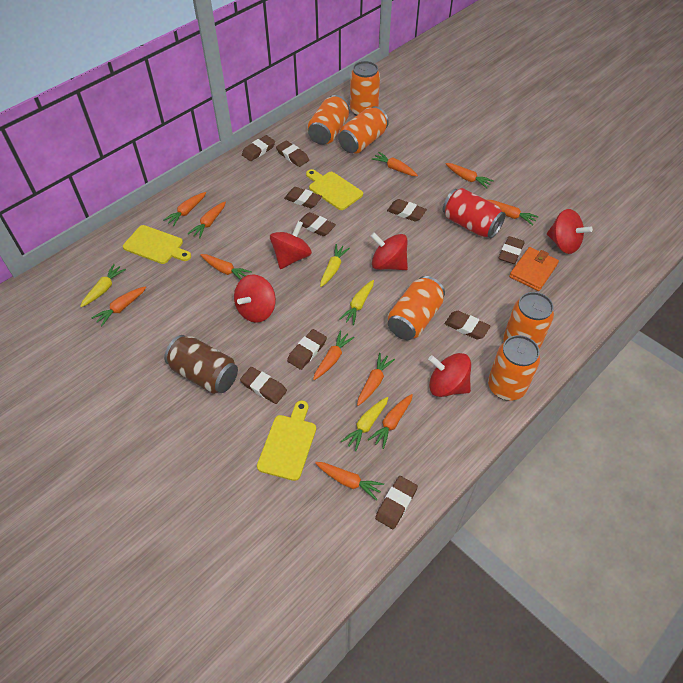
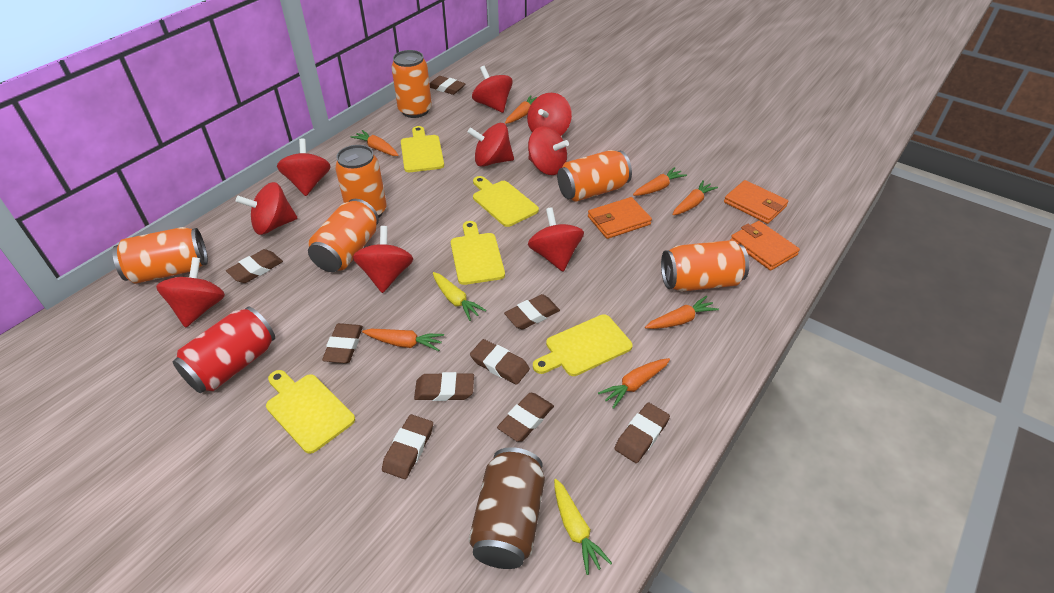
brown eraser: [240,367,287,404] [242,135,275,161] [276,141,309,167] [284,187,322,208] [287,329,327,370] [300,212,336,236] [375,476,418,529] [387,199,427,222] [445,311,490,339] [498,236,525,264] = 10 -> [226,249,283,283] [322,323,363,363] [382,414,433,479] [414,372,474,401] [430,76,466,95] [470,339,530,385] [497,393,554,442] [504,294,560,330] [614,402,670,463] = 9
orange carrot: [92,286,146,327] [163,192,206,226] [188,202,226,239] [200,254,252,280] [313,331,355,380] [315,462,384,501] [357,353,395,406] [368,394,413,449] [371,152,418,176] [446,163,494,189] [487,200,539,225] = 11 -> [351,130,399,156] [362,329,444,351] [505,95,537,124] [598,358,670,409] [633,167,687,196] [645,296,719,329] [672,180,718,215] = 7
orange wallet: [509,247,559,291] = 1 -> [588,197,652,239] [724,180,788,224] [730,221,800,271] = 3
red spinning top: [234,274,276,323] [270,221,312,269] [371,233,408,270] [428,353,471,397] [547,209,593,254] = 5 -> [156,257,225,328] [236,182,297,235] [277,138,331,196] [353,226,413,293] [467,123,514,167] [472,66,513,113] [527,93,572,136] [528,126,569,175] [528,207,584,271] = 9
yellow carrot: [80,264,126,307] [320,244,350,287] [339,280,374,325] [341,397,388,451] = 4 -> [433,272,486,321] [554,479,612,575] = 2
yellow cutting board: [123,225,191,264] [257,401,316,481] [306,169,363,210] = 3 -> [266,370,355,454] [401,126,444,172] [451,221,505,285] [473,176,539,227] [533,314,633,376] = 5

